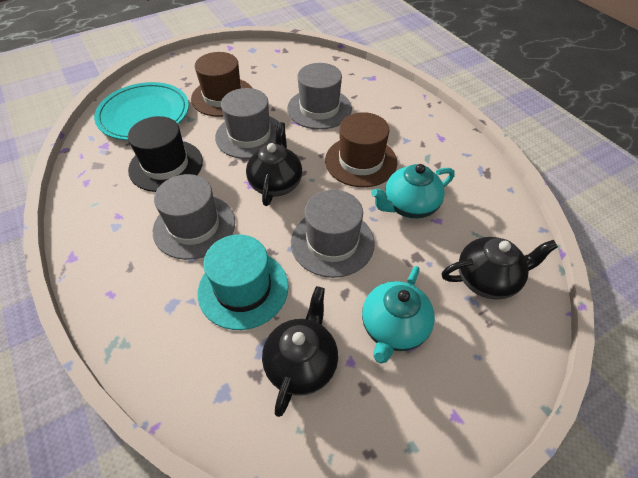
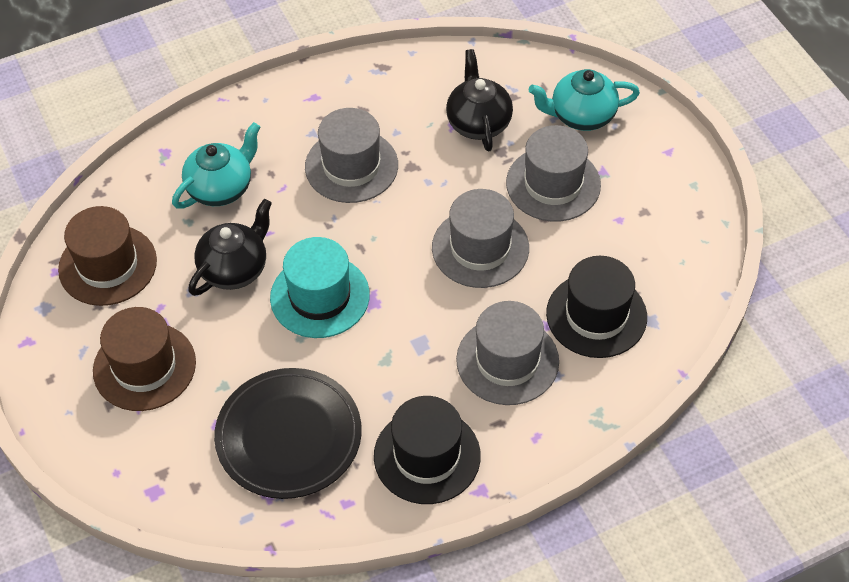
black hat: [128,116,203,192] = 1 -> [374,396,481,504] [546,256,647,358] = 2
black plate: none = 0 -> [214,368,362,499] = 1
black teapot: [246,122,302,206] [262,286,338,417] [442,237,558,300] = 3 -> [188,199,272,296] [446,49,513,151] = 2
turquoise plate: [94,82,189,140] = 1 -> none = 0

